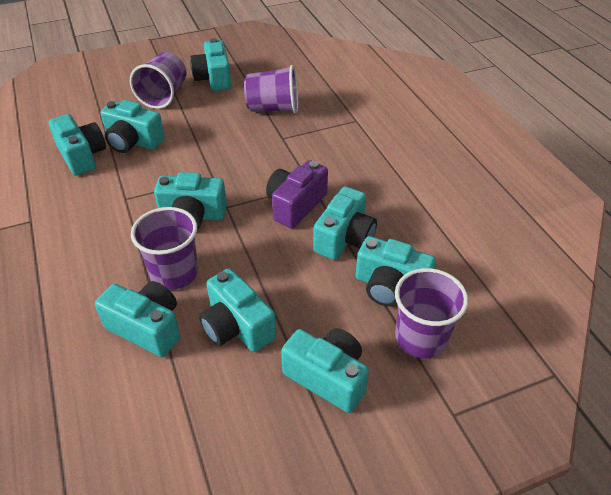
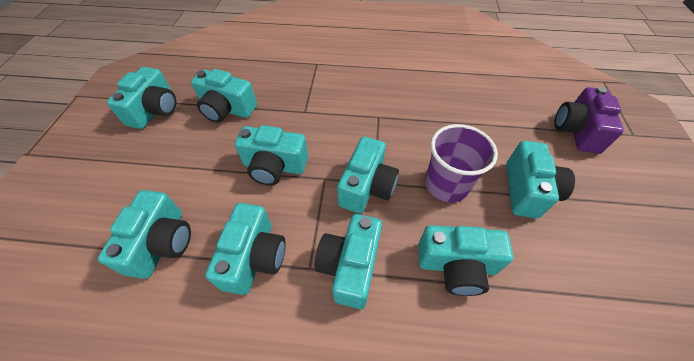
purple cup: [130,52,186,109] [131,207,198,290] [244,65,298,114] [395,268,468,359] = 4 -> [425,124,498,202] = 1

